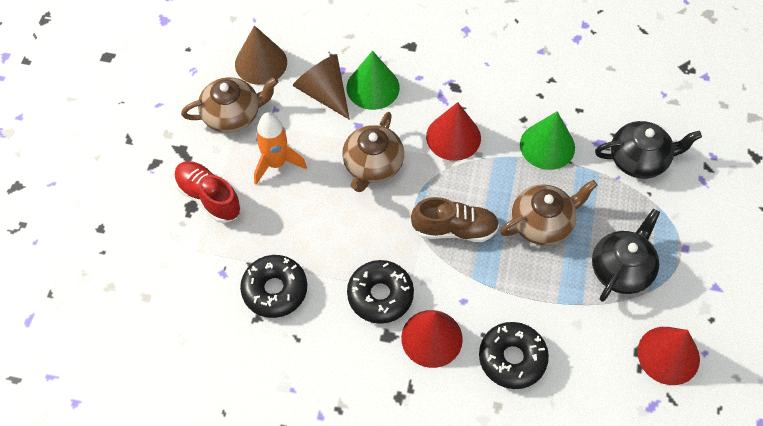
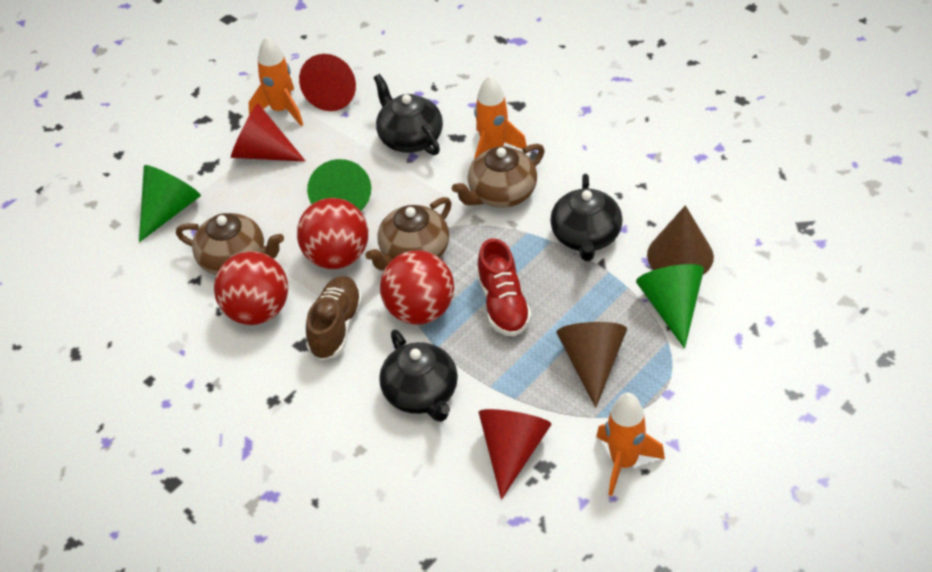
black donut: [240,255,307,318] [347,260,414,324] [479,322,549,389] = 3 -> none = 0
black teapot: [592,208,660,302] [595,121,702,179] = 2 -> [373,74,443,155] [379,329,458,422] [550,174,623,261] = 3
green cone: [346,51,400,110] [520,111,575,170] = 2 -> [139,165,201,242] [307,159,371,211] [636,264,704,349] = 3
orange rocket: [254,112,307,185] = 1 -> [249,36,303,126] [474,75,527,158] [596,392,665,496] = 3
red ball: none = 0 -> [214,251,288,325] [297,198,368,269] [380,251,454,324] = 3

